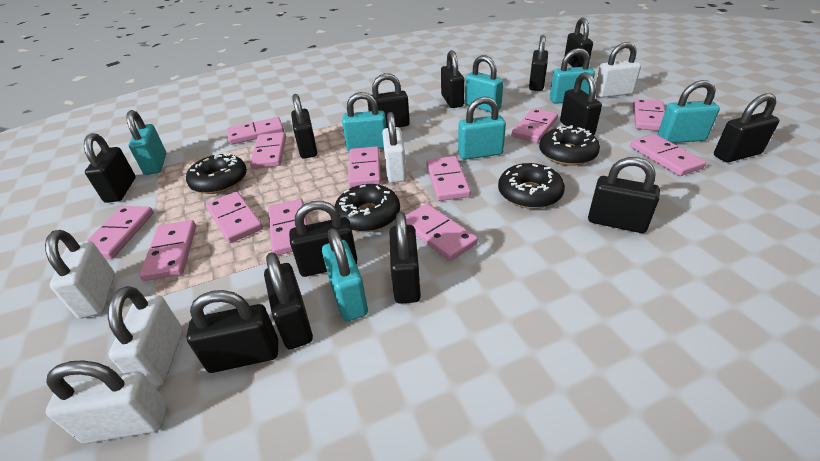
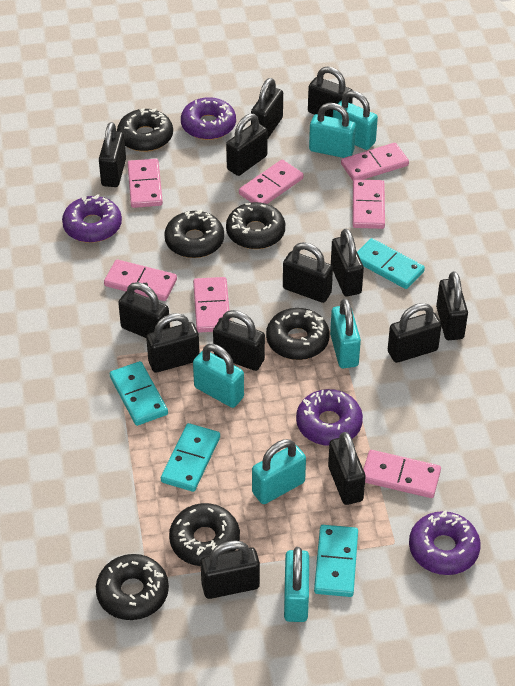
black donut: [186,153,247,194] [334,184,400,232] [498,163,565,209] [539,125,600,166] = 4 -> [96,554,169,620] [117,108,173,152] [164,209,224,258] [169,503,240,566] [226,202,285,249] [266,308,330,360] = 6
pink domino: [87,206,154,259] [139,220,196,281] [206,192,263,243] [227,117,284,145] [250,132,286,169] [268,199,308,255] [348,146,381,187] [405,204,478,261] [426,156,471,201] [511,108,558,143] [630,134,706,176] [633,99,665,131] = 12 -> [104,259,177,301] [127,159,163,208] [193,277,229,333] [239,160,303,204] [341,143,409,180] [352,179,385,229] [363,450,441,498] = 7
purple donut: none = 0 -> [62,194,122,243] [181,97,236,140] [296,389,363,446] [409,510,481,575] = 4
turquoise domino: none = 0 -> [110,361,168,426] [161,423,220,492] [314,525,358,597] [357,238,425,289] = 4
turquoise padlock: [126,110,166,175] [322,228,368,321] [342,92,387,151] [458,97,506,160] [465,55,503,113] [550,48,595,104] [658,80,720,143] = 7 -> [193,344,244,408] [252,439,306,504] [284,547,309,622] [309,103,356,158] [330,299,361,368] [333,91,378,150] = 6
white padlock: [45,230,115,319] [46,360,168,444] [108,286,183,387] [382,112,407,183] [596,42,641,98] = 5 -> none = 0

